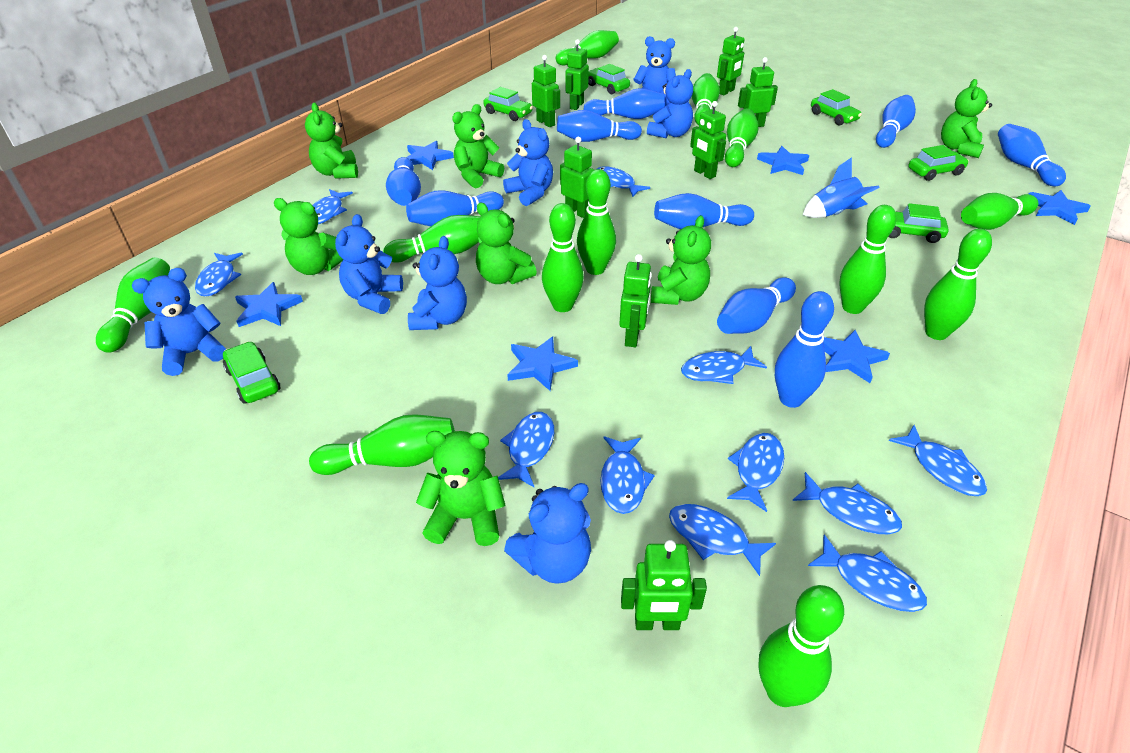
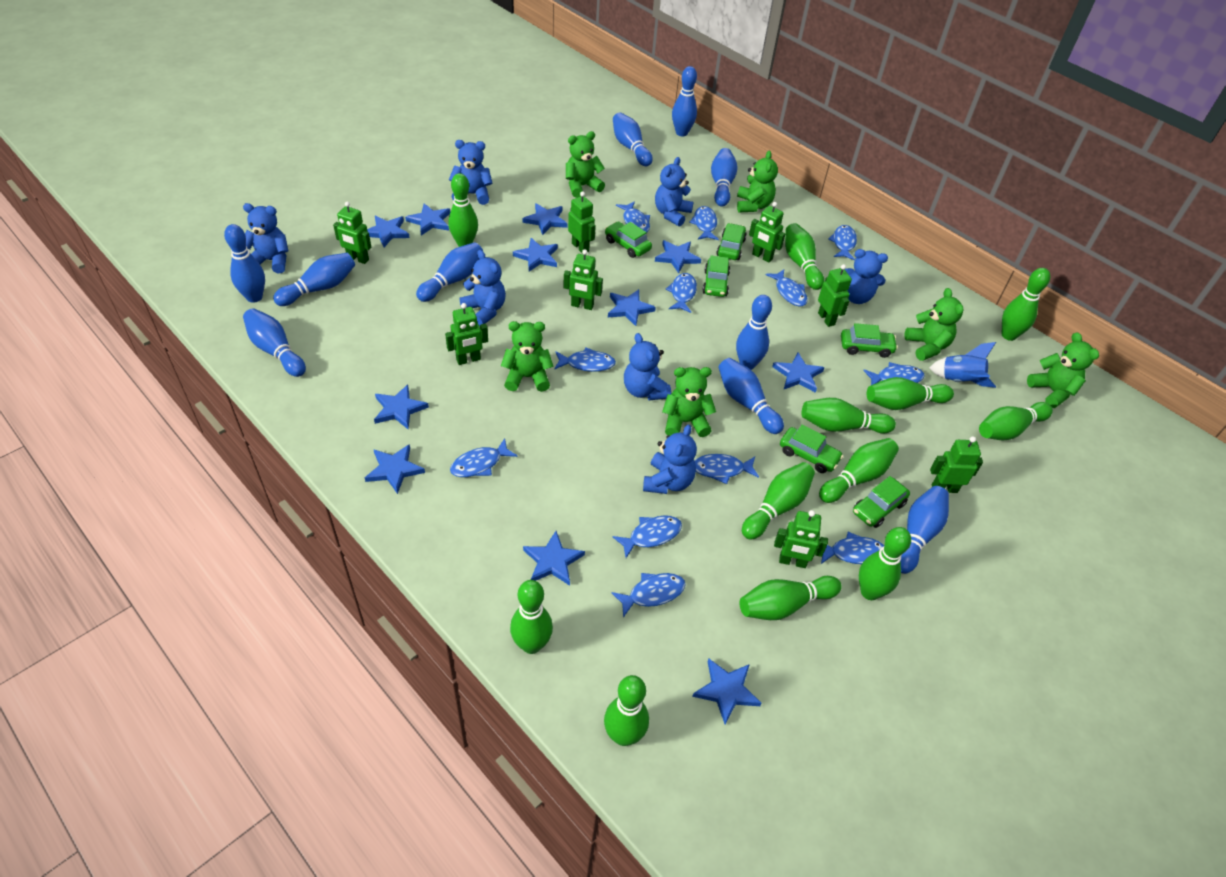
blue bowling pin: [386,157,421,206] [406,190,504,226] [557,110,642,142] [583,88,665,119] [654,193,754,229] [717,278,796,334] [775,291,834,408] [876,95,916,148] [998,124,1066,187] = 9 -> [224,224,265,303] [243,308,306,377] [273,253,355,306] [416,242,483,302] [613,112,653,166] [672,66,697,136] [711,148,738,207] [718,358,784,434] [736,295,772,370] [901,486,949,574] = 10
blue fish: [195,253,243,297] [313,189,353,224] [498,412,554,487] [597,167,650,197] [600,436,655,514] [669,504,776,576] [681,346,767,384] [727,433,784,512] [792,472,902,534] [808,535,927,612] [889,425,987,496] = 11 -> [450,438,518,477] [554,347,616,372] [611,573,686,618] [613,515,682,558] [616,201,650,232] [666,273,697,313] [689,206,719,240] [694,454,759,484] [766,269,808,306] [821,532,884,564] [828,225,857,261] [863,362,925,385] = 12
blue star: [235,282,303,327] [406,141,454,170] [507,336,578,391] [757,146,809,175] [823,330,890,383] [1029,190,1091,225] = 6 -> [365,444,425,494] [367,215,410,247] [374,384,429,429] [405,203,450,236] [513,238,558,272] [523,203,567,235] [523,531,585,586] [608,289,656,326] [655,240,701,273] [692,658,762,725] [772,353,825,393] = 11
green teddy bear: [274,198,343,275] [305,103,358,179] [416,431,506,546] [452,104,504,188] [476,202,537,284] [651,215,711,305] [941,79,992,158] = 7 -> [501,321,554,392] [566,131,605,198] [662,367,716,437] [737,151,778,212] [905,288,964,361] [1027,332,1099,408] = 6

